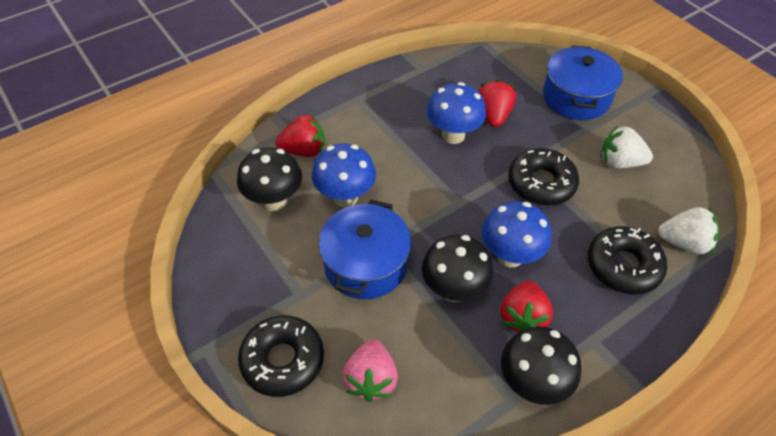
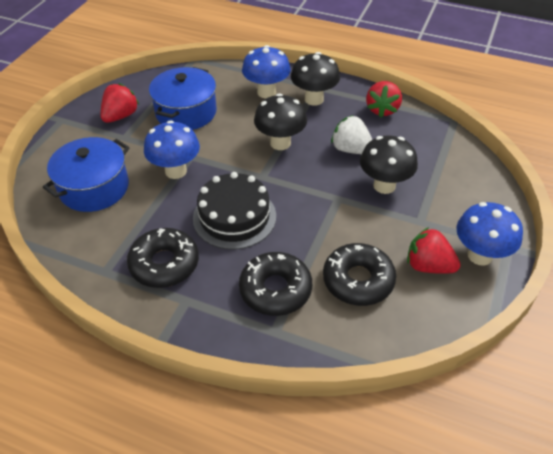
black cake: none = 0 -> [193,172,276,250] = 1
pink strawberry: [343,339,398,402] = 1 -> none = 0
white strawberry: [601,126,653,169] [658,207,720,254] = 2 -> [331,115,372,154] = 1

